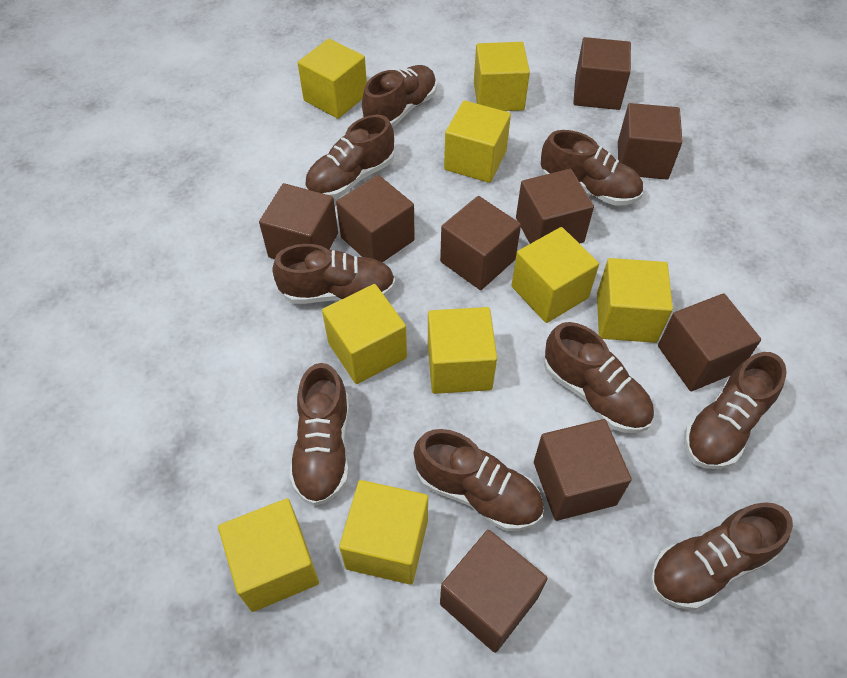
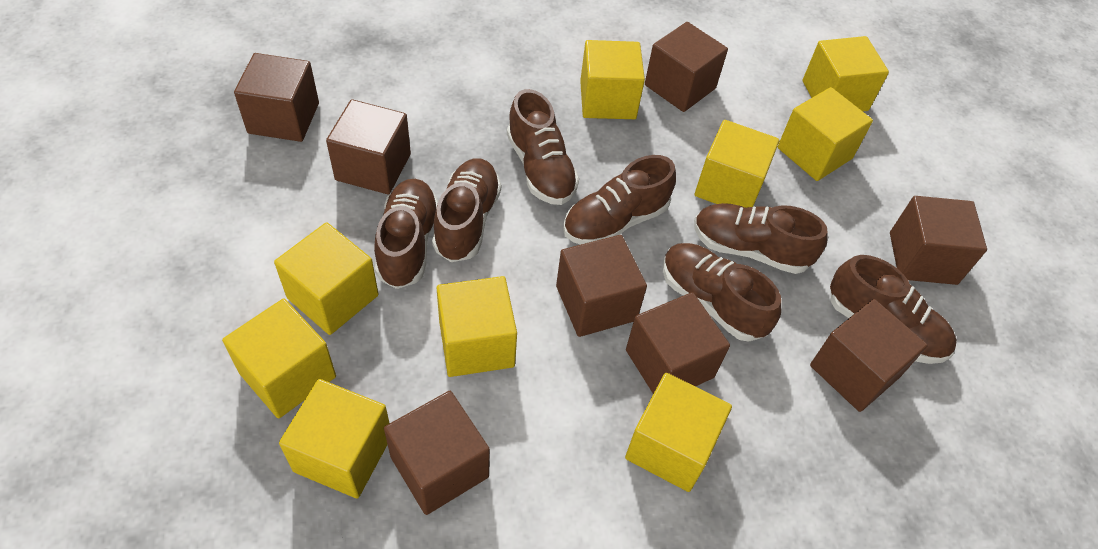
brown cube: [259,183,338,259] [336,175,415,262] [440,196,521,290] [440,530,548,653] [516,169,594,244] [534,419,632,521] [573,37,631,110] [618,103,683,180] [658,293,761,391] = 9 -> [234,53,319,142] [326,99,411,194] [384,391,490,515] [556,235,647,337] [626,292,730,394] [645,22,728,112] [810,299,928,412] [890,196,987,285] = 8
brown shoe: [272,244,395,304] [289,363,349,506] [304,115,394,199] [362,65,437,127] [414,429,544,531] [541,130,643,206] [544,322,654,433] [650,502,793,610] [684,352,787,469] = 9 -> [374,179,438,289] [432,158,501,262] [507,89,579,205] [563,155,676,245] [663,243,781,342] [694,203,828,274] [830,255,957,364] = 7

